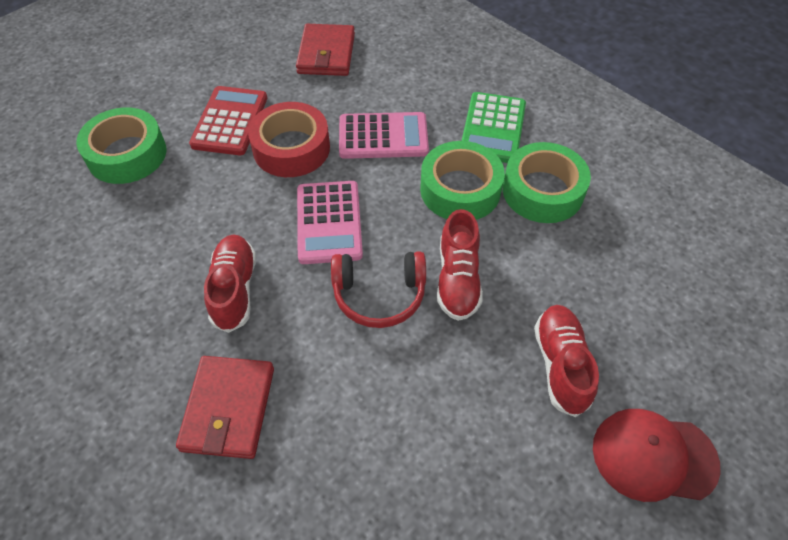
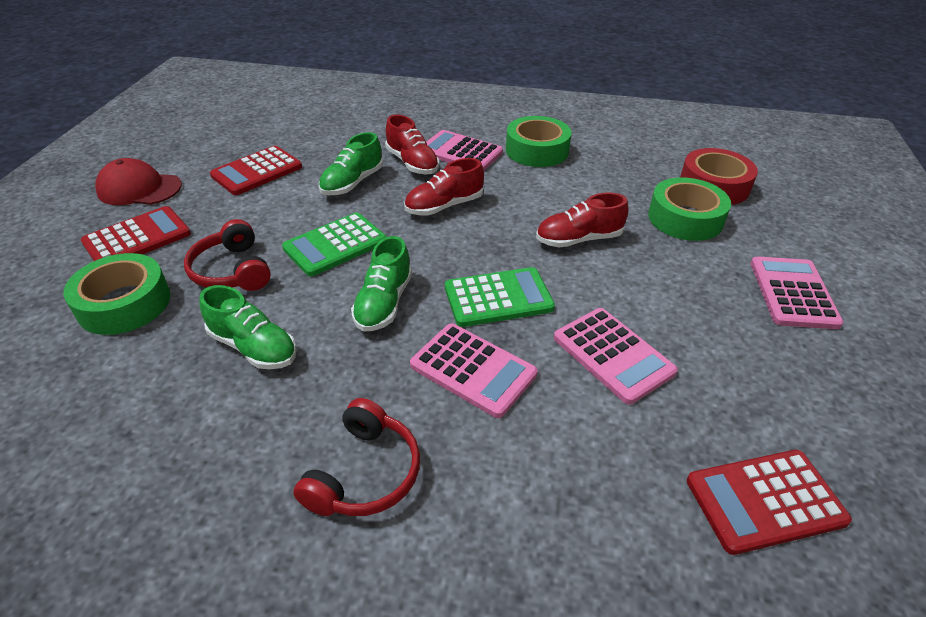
green calculator: [462,92,526,163] = 1 -> [282,213,387,277] [445,267,555,327] = 2
green shoe: none = 0 -> [199,285,297,369] [319,132,383,195] [351,236,412,332] = 3
pink calculator: [297,181,363,264] [339,112,429,159] = 2 -> [410,323,538,418] [426,130,503,170] [554,308,678,405] [751,256,844,329] = 4
red calculator: [189,86,267,155] = 1 -> [81,206,191,261] [210,146,302,195] [687,450,852,555] = 3
red headphones: [331,251,426,328] = 1 -> [184,219,271,291] [293,398,420,516] = 2
red wallet: [176,356,274,459] [296,24,355,76] = 2 -> none = 0

